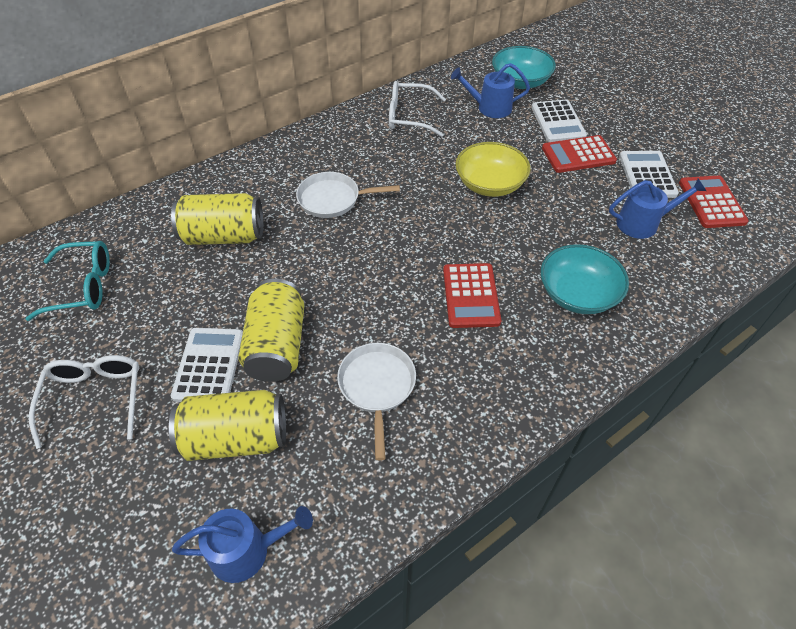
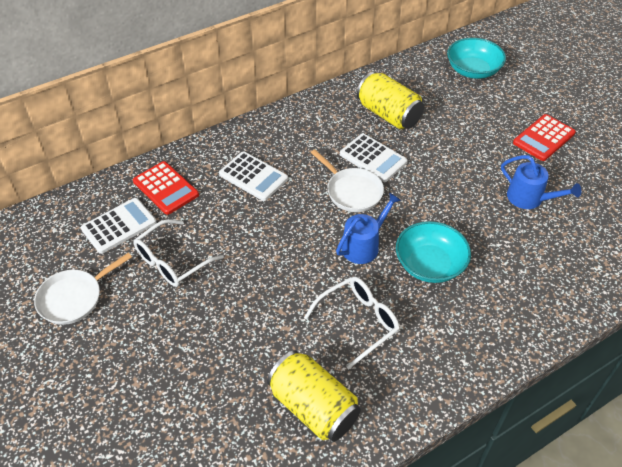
blue watering can: [172,506,313,583] [451,63,530,118] [609,178,706,239] = 3 -> [336,192,401,264] [501,155,581,209] = 2
red calculator: [443,263,501,328] [542,135,617,173] [679,175,749,228] = 3 -> [133,161,199,215] [513,114,576,161] = 2
turquoise glasses: [26,241,110,321] = 1 -> none = 0
yellow bowl: [455,142,530,197] = 1 -> none = 0
yellow can: [169,390,286,461] [171,193,264,245] [238,279,305,382] = 3 -> [267,350,361,442] [357,72,424,129] = 2

